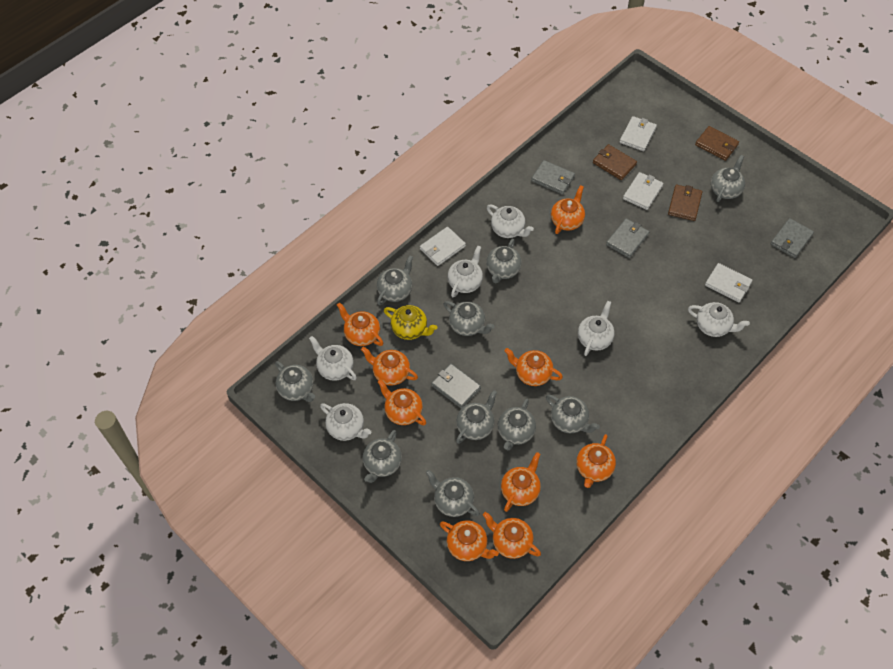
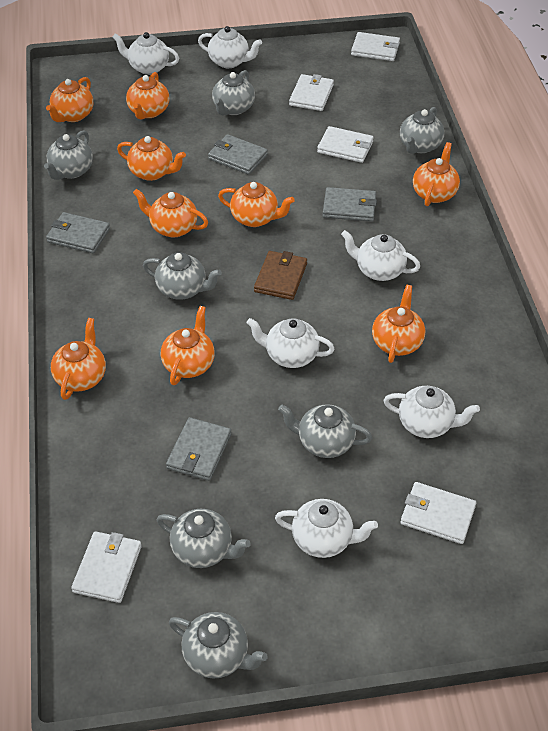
brown wallet: [593,144,637,180] [668,185,702,221] [695,126,739,161] = 3 -> [254,251,307,300] = 1
grey teapot: [275,361,315,402] [363,430,402,483] [377,255,413,305] [426,470,480,517] [444,301,495,336] [456,390,497,444] [486,239,521,283] [498,399,536,450] [546,395,600,433] [711,155,745,202] = 10 -> [44,130,93,180] [143,252,222,300] [157,509,251,568] [169,612,268,679] [212,70,255,115] [278,404,372,458] [400,107,445,154] = 7
white wallet: [420,227,466,266] [620,116,657,151] [623,172,663,210] [705,263,753,302] = 4 -> [71,531,142,603] [289,74,334,111] [317,126,374,163] [351,32,400,61] [400,482,476,544] = 5
yellow teapot: [384,305,437,340] = 1 -> none = 0

